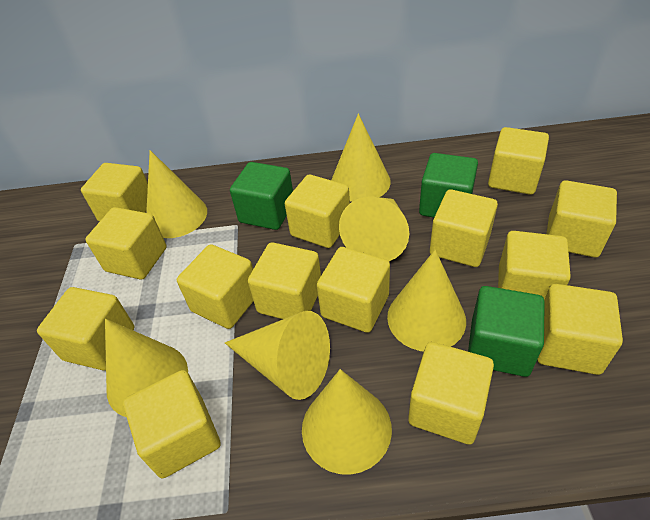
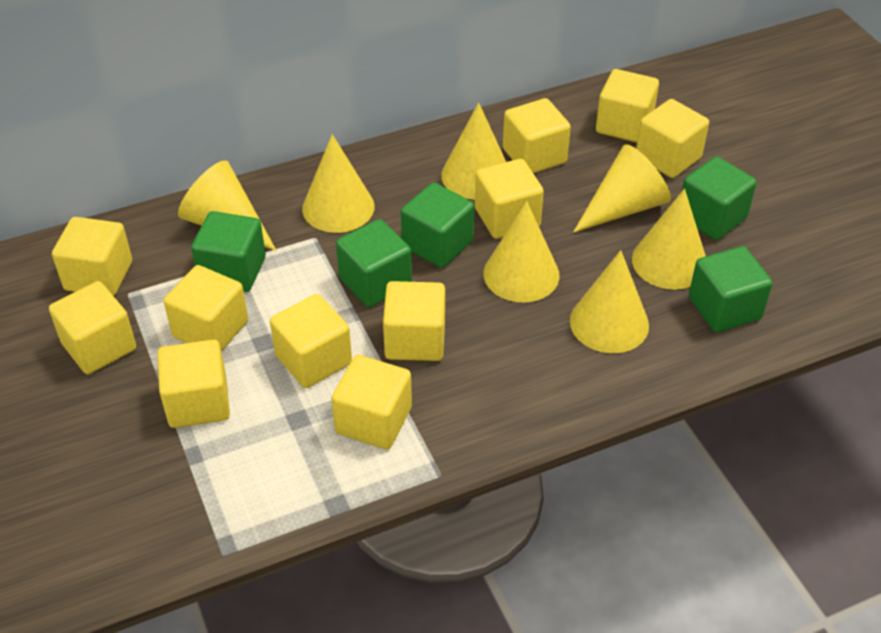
green cube: [230,162,293,230] [419,153,478,218] [468,286,545,377] = 3 -> [191,211,266,292] [336,219,412,307] [401,182,474,268] [682,156,757,240] [689,246,773,333] = 5
yellow cube: [37,287,134,371] [81,163,148,222] [86,207,167,280] [123,370,221,478] [177,244,253,329] [248,242,321,319] [285,175,350,248] [317,247,390,333] [408,342,494,445] [430,189,498,267] [488,127,549,195] [498,231,571,299] [537,284,623,375] [546,180,617,258] = 14 -> [49,281,136,374] [52,217,132,296] [157,339,230,428] [164,265,248,351] [270,294,352,388] [331,355,412,449] [383,281,445,361] [475,159,544,239] [503,98,571,173] [596,69,659,143] [636,99,709,178] = 11

